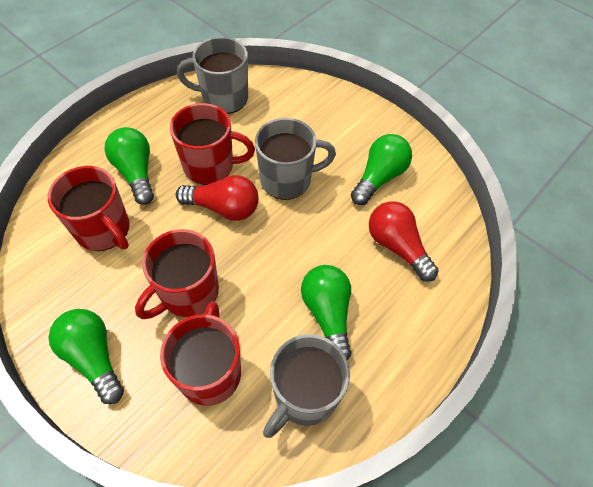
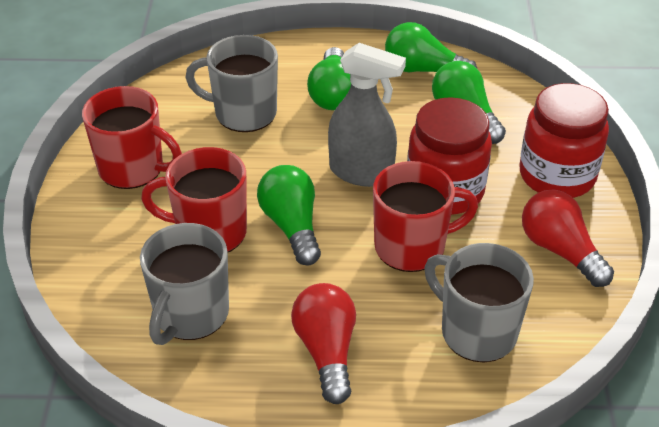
grey spray bottle: none = 0 -> [328,43,406,187] = 1
red jar: none = 0 -> [407,97,492,215] [519,83,609,198] = 2
red mug: [48,166,130,251] [135,229,219,319] [160,301,241,406] [170,103,255,185] = 4 -> [82,86,182,189] [141,147,247,252] [373,161,478,272] = 3

